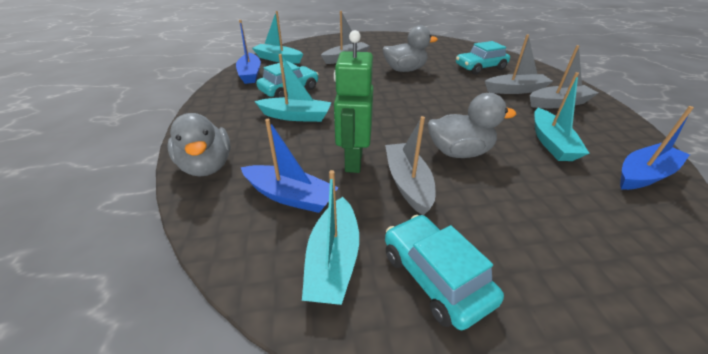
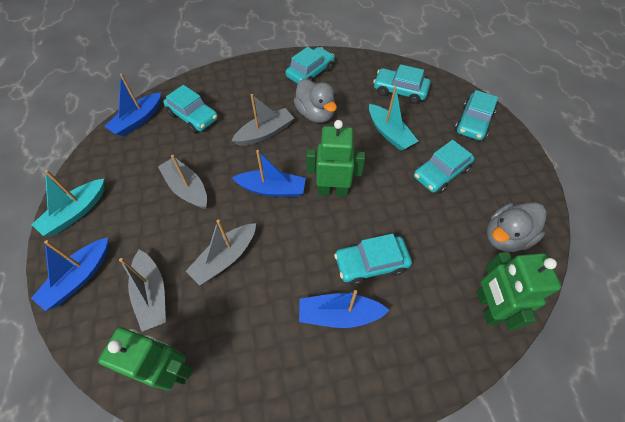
blue boat: [236,20,261,84] [241,119,339,213] [620,106,694,190] = 3 -> [31,238,109,311] [104,74,161,137] [232,150,306,197] [299,290,389,328] = 4
green robot: [334,30,374,173] = 1 -> [98,328,193,391] [306,120,365,197] [477,252,561,331] = 3
grey duck: [167,113,231,177] [383,25,438,72] [428,93,516,158] = 3 -> [293,78,337,123] [487,202,546,252] = 2
turquoise boat: [252,11,303,64] [254,54,332,122] [302,170,359,305] [534,72,590,161] = 4 -> [32,170,104,236] [369,87,418,151] = 2
turquoise car: [256,61,318,98] [385,215,504,330] [456,41,510,74] = 3 -> [163,85,218,133] [286,47,335,84] [334,234,412,285] [373,64,431,104] [414,140,475,194] [455,90,498,140] = 6

